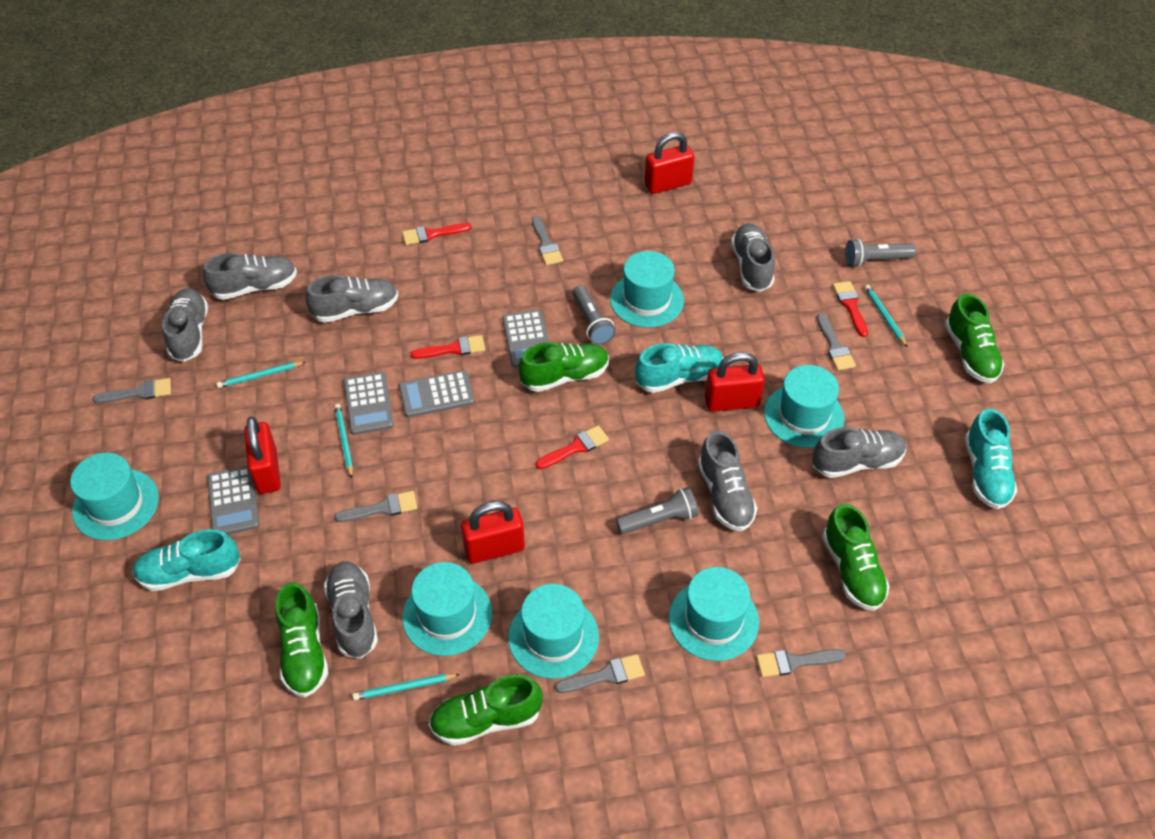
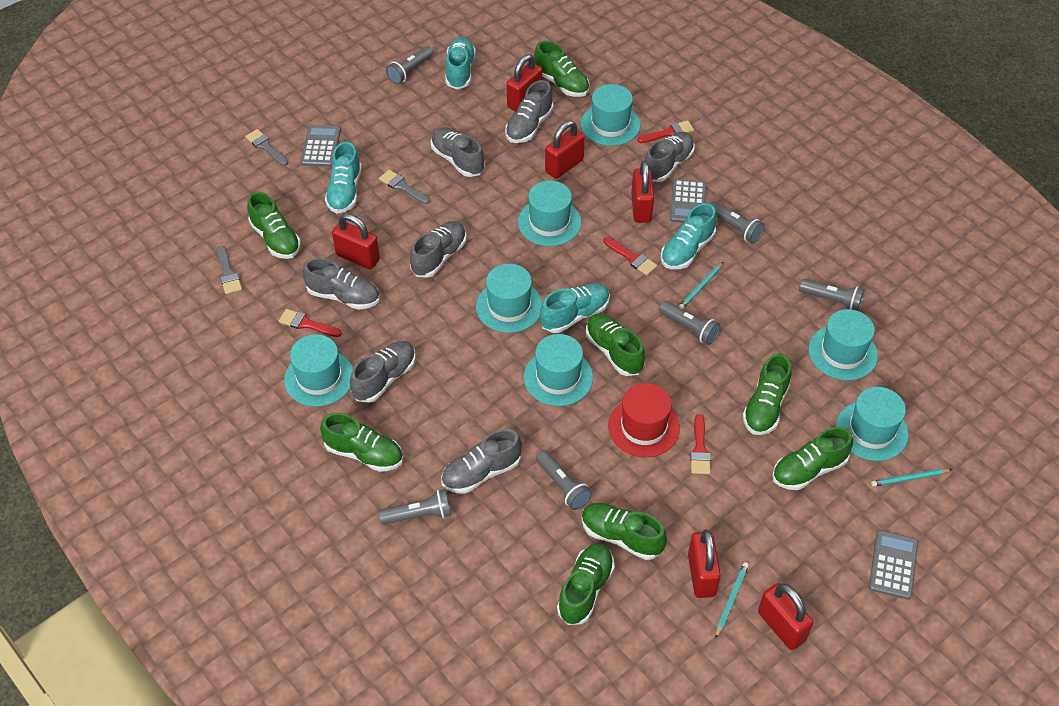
green shoe: [275,583,328,697] [429,674,542,746] [518,342,609,392] [822,504,890,611] [945,294,1004,383] = 5 -> [247,192,301,259] [320,413,403,472] [534,41,590,97] [557,543,615,625] [581,503,667,560] [586,314,645,376] [742,354,791,435] [772,427,853,490] = 8
grey brush: [92,378,171,403] [334,491,417,522] [532,216,563,265] [555,654,645,693] [756,649,846,677] [817,314,856,371] = 6 -> [217,246,242,294] [245,129,288,166] [379,170,430,204] = 3
grey calculator: [207,466,259,535] [344,372,394,435] [399,370,475,418] [502,310,549,368] = 4 -> [301,125,341,167] [670,179,706,223] [869,530,918,600] = 3
grey flashlight: [572,285,616,345] [616,487,698,534] [845,239,916,267] = 3 -> [379,489,451,525] [386,46,433,84] [536,450,592,510] [659,301,721,345] [710,201,765,244] [799,279,865,311] = 6
red hat: none = 0 -> [608,383,680,457] = 1
red padlock: [244,417,281,494] [461,501,525,564] [644,132,694,194] [705,352,765,412] = 4 -> [332,214,380,270] [507,54,542,112] [545,121,585,179] [631,161,654,223] [688,530,721,598] [758,583,813,650] = 6
turquoise hat: [70,453,159,540] [402,562,492,656] [508,584,599,679] [610,251,684,328] [669,567,759,661] [764,365,844,448] = 6 -> [284,334,353,407] [476,264,543,333] [518,181,582,246] [524,334,593,406] [581,84,641,146] [808,309,878,380] [836,387,908,461] = 7
turquoise pencil: [216,362,306,388] [334,404,353,478] [353,674,460,700] [865,285,907,347] = 4 -> [679,262,723,309] [715,562,749,639] [871,469,952,487] = 3
turquoise shoe: [132,529,241,591] [635,343,723,393] [965,408,1017,509] = 3 -> [325,142,362,214] [445,37,476,89] [540,283,610,333] [661,203,717,269] = 4

